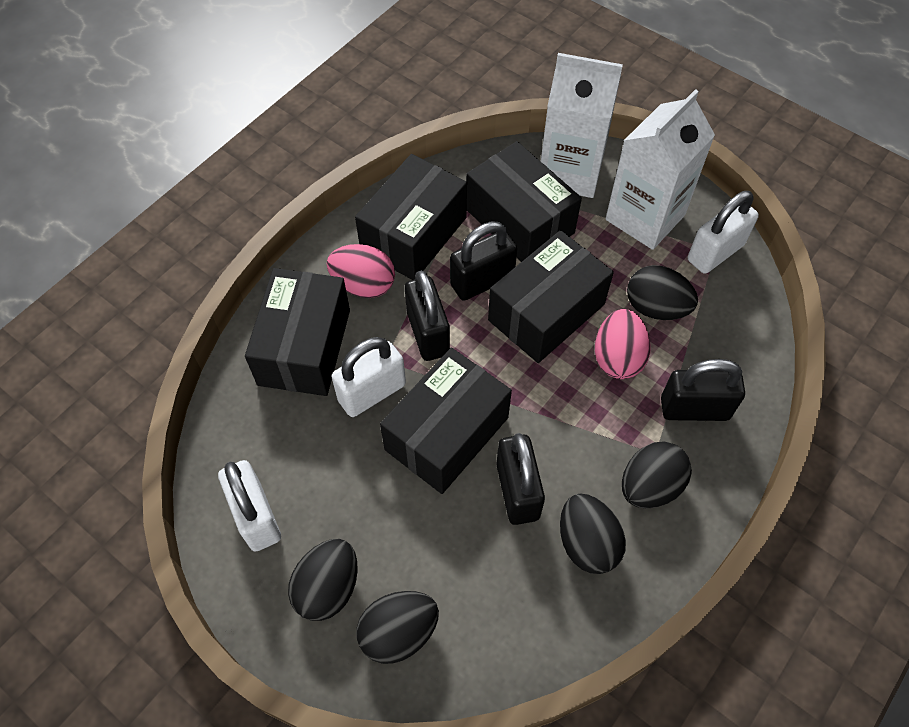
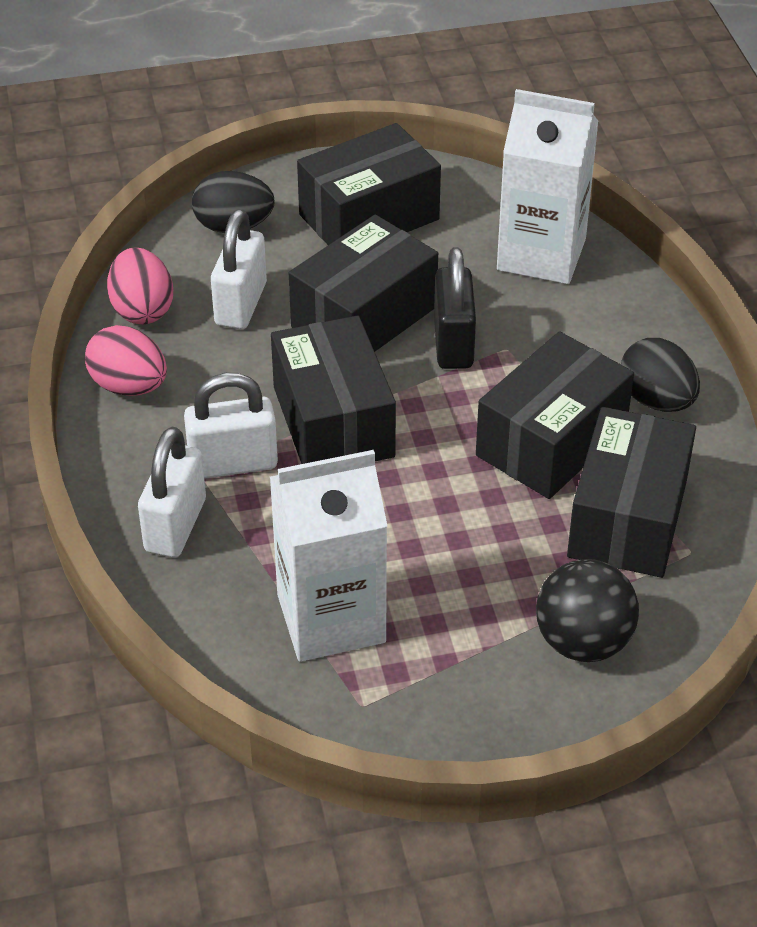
black ball: none = 0 -> [536,559,639,662] = 1
black egg: [288,539,357,621] [357,591,439,664] [560,494,626,574] [622,442,692,508] [627,265,698,320] = 5 -> [192,171,275,233] [621,338,700,412] = 2
black padlock: [405,270,450,361] [450,222,517,301] [496,433,545,525] [661,359,745,421] = 4 -> [434,247,476,369] = 1

